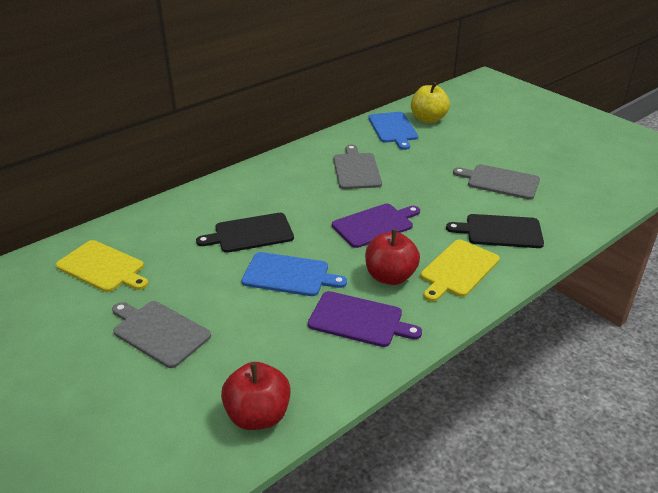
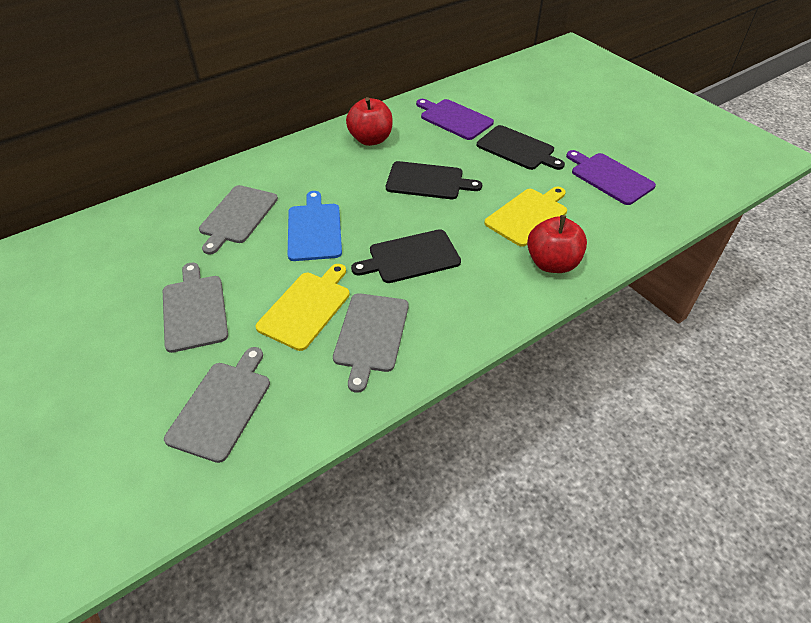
black cutting board: [196,213,294,253] [446,214,544,248] = 2 -> [351,229,461,283] [386,161,482,199] [477,125,565,170] = 3
blue cutting board: [241,252,347,296] [368,112,418,150] = 2 -> [288,191,342,261] = 1
grey cutting board: [112,301,211,368] [333,145,382,189] [453,164,540,200] = 3 -> [163,263,228,353] [164,347,270,463] [199,185,278,255] [333,293,409,393] = 4
yellow apple: [411,82,450,123] = 1 -> none = 0

